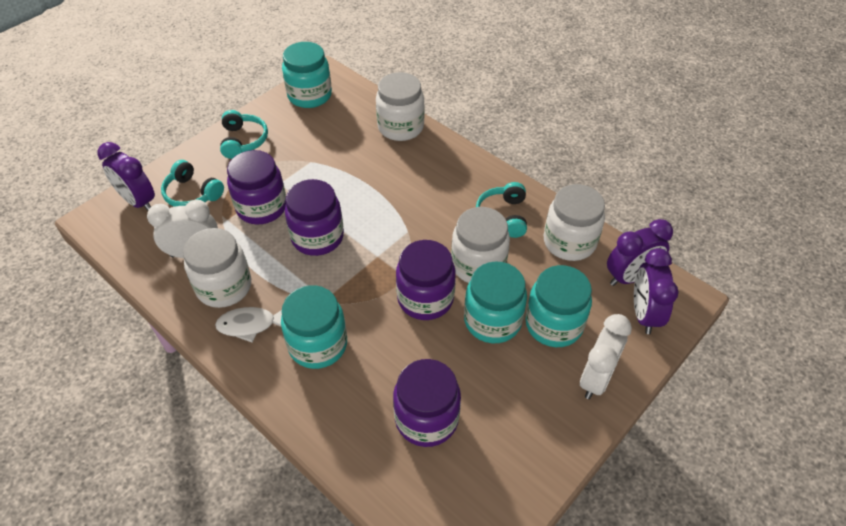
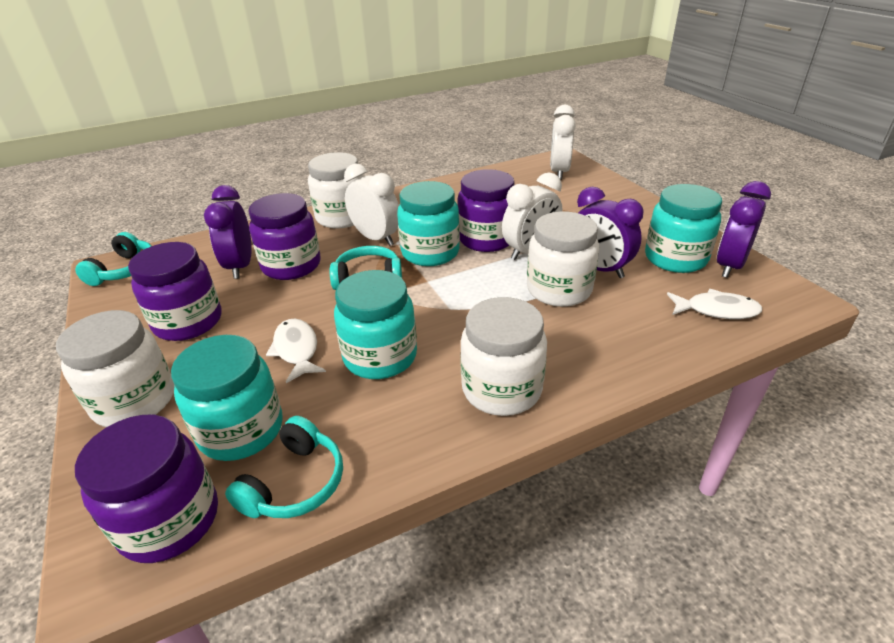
white clock: [147,200,218,258] [580,314,632,399] = 2 -> [344,164,399,246] [502,173,563,260] [550,105,576,180] = 3
white fish: [215,307,282,342] = 1 -> [266,319,326,383] [667,289,762,319] = 2

